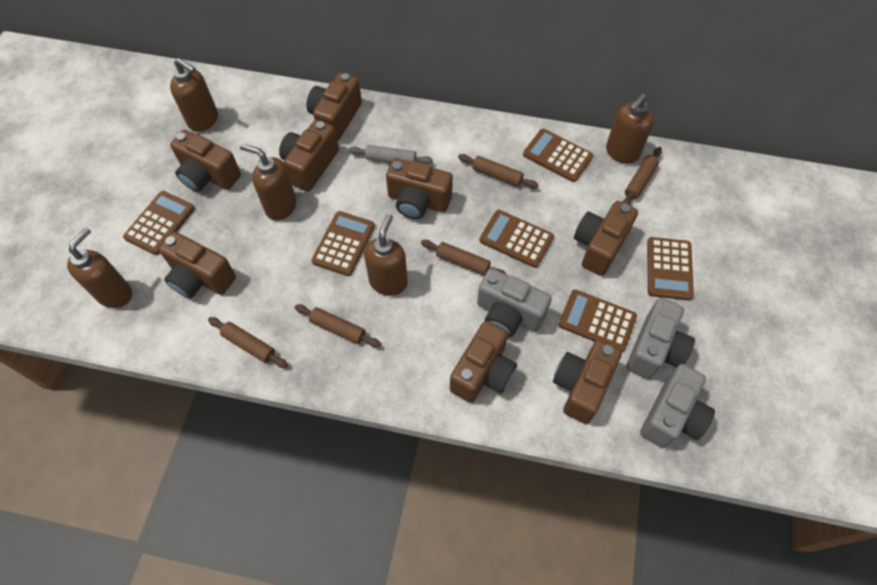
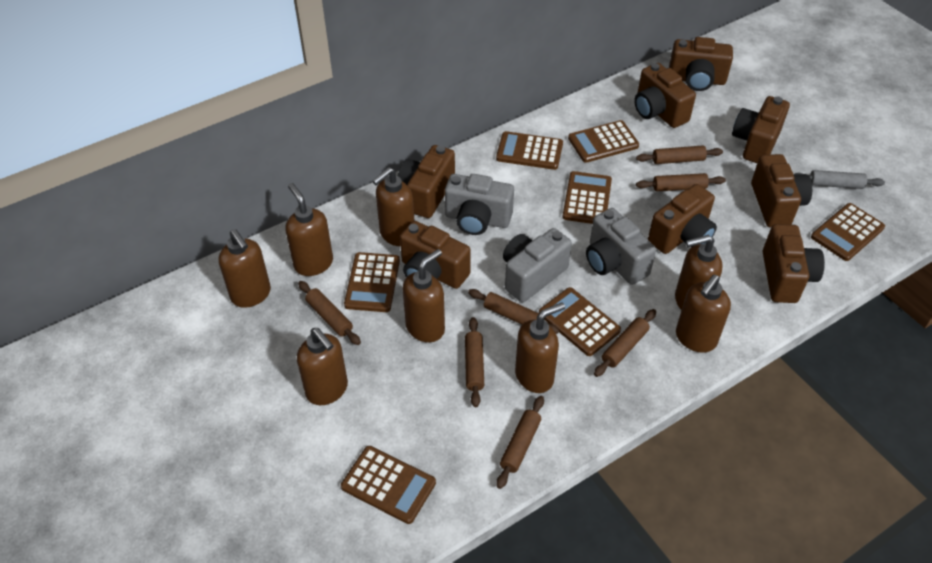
brown calculator: [123,191,195,255] [311,211,375,276] [479,210,554,268] [523,129,593,182] [559,289,637,352] [647,237,694,300] = 6 -> [341,446,436,524] [344,252,400,312] [496,131,563,170] [539,287,621,356] [562,171,612,224] [568,120,639,163] [811,203,885,261] = 7
brown rolling pin: [208,317,288,368] [295,304,381,347] [421,240,507,275] [458,154,538,189] [622,147,662,205] = 5 -> [298,281,361,345] [465,317,484,407] [468,289,559,334] [496,396,544,489] [594,309,656,377] [636,145,723,164] [636,173,726,191] = 7
brown soap dispenser: [67,227,132,308] [170,58,218,132] [240,144,297,221] [364,214,408,296] [606,94,654,164] = 5 -> [219,229,271,308] [286,183,333,276] [297,328,348,405] [372,167,414,246] [403,249,445,342] [515,302,565,393] [675,235,723,310] [676,275,731,353] = 8

